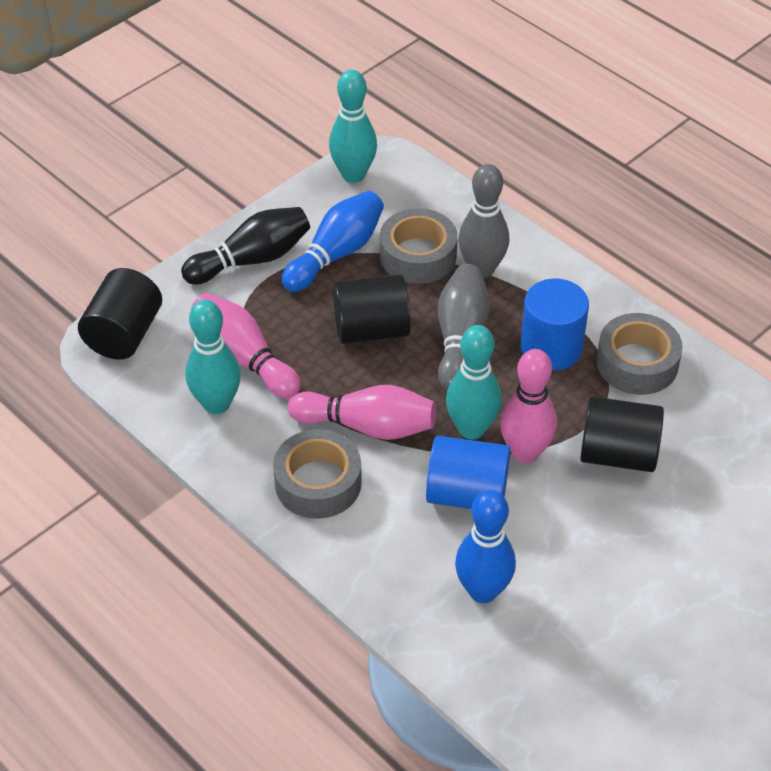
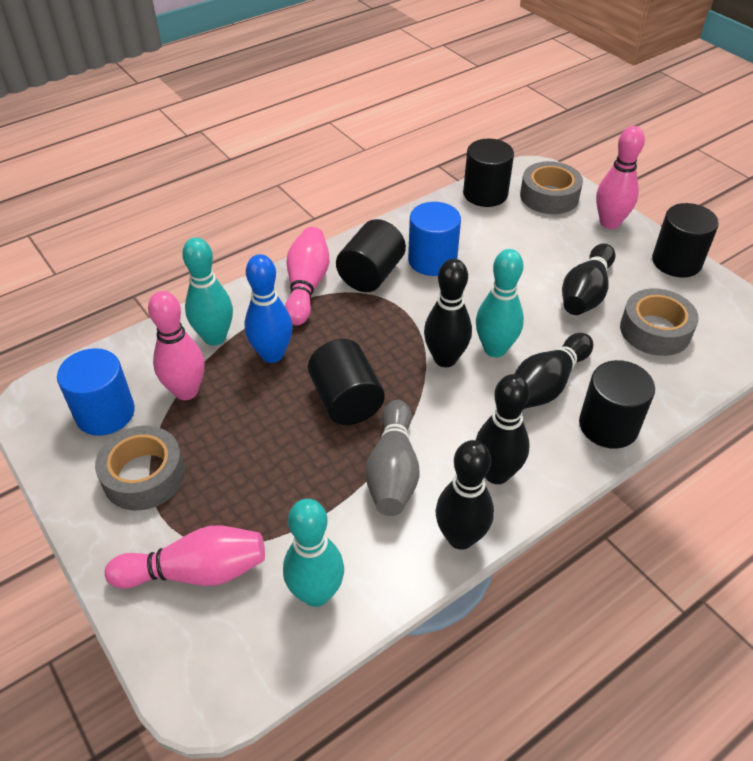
black bowling pin: [181,207,310,284] = 1 -> [424,259,472,367] [436,440,494,550] [476,374,530,484] [515,333,593,409] [562,243,615,315] = 5
black cylinder: [78,268,162,360] [333,274,411,344] [580,396,664,472] = 3 -> [308,339,385,425] [336,219,406,292] [463,138,514,207] [579,360,655,449] [652,203,719,277] = 5
blue bowling pin: [281,191,384,292] [455,490,516,603] = 2 -> [244,254,293,363] = 1
grey bowling pin: [438,264,490,390] [458,164,509,278] = 2 -> [365,400,420,516] = 1
pink bowling pin: [191,293,301,399] [288,385,436,440] [500,349,557,463] = 3 -> [105,526,265,589] [148,291,204,400] [285,227,329,326] [596,126,645,229] = 4

